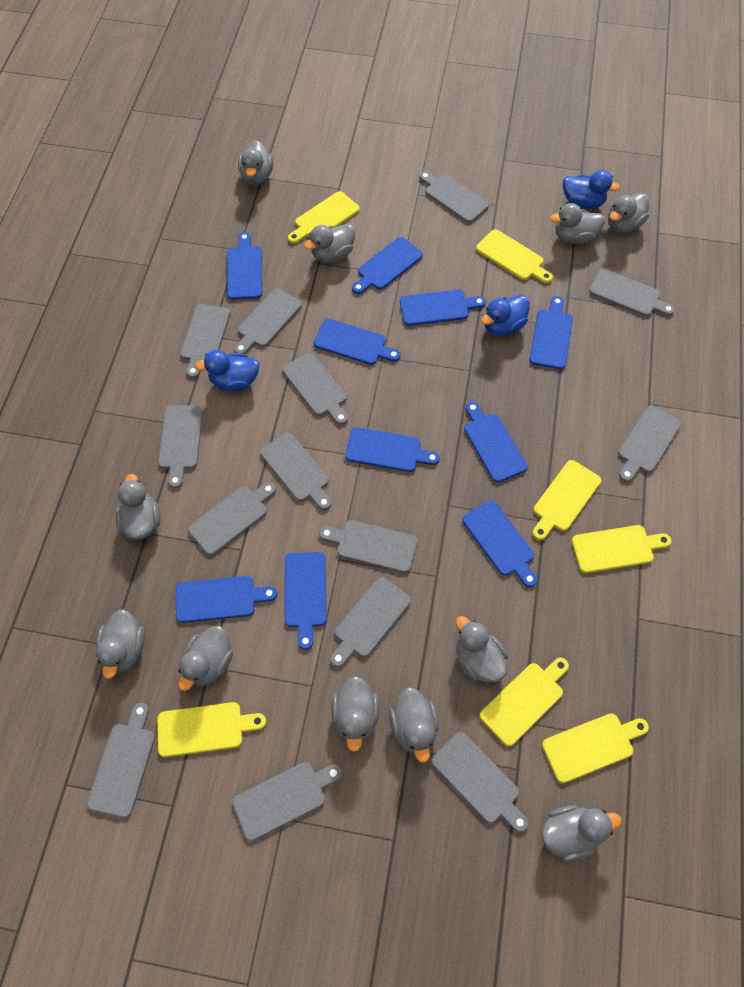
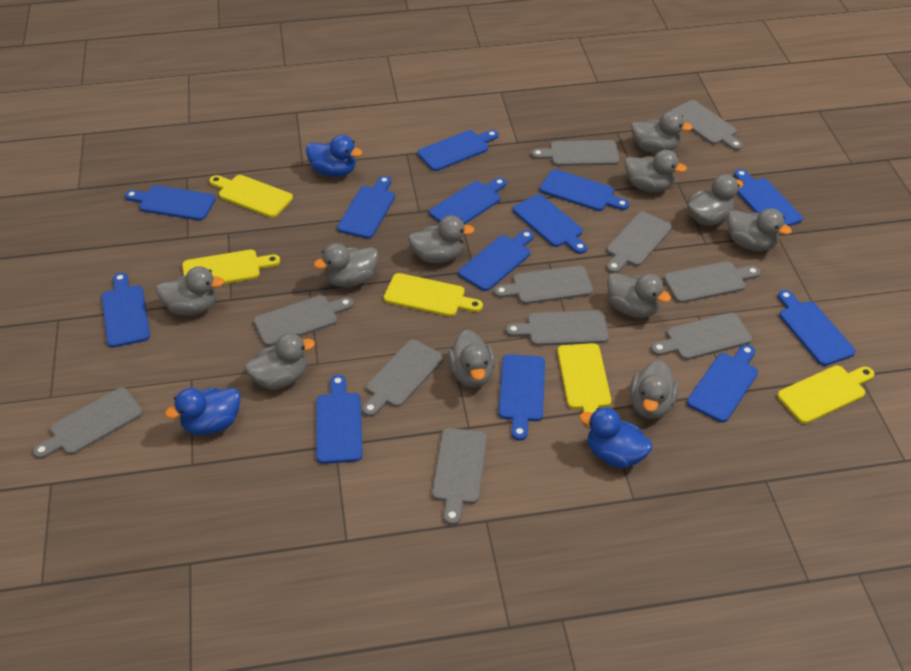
blue cutting board: [176,576,277,623] [227,232,262,300] [284,552,327,650] [313,319,401,365] [345,427,440,472] [352,237,423,294] [400,290,486,326] [462,500,537,587] [464,402,528,483] [530,296,573,369] = 10 -> [101,273,150,348] [125,185,216,221] [316,375,363,464] [337,176,395,239] [417,130,499,171] [429,177,506,225] [458,230,534,291] [498,354,545,441] [513,194,587,254] [540,169,629,211] [687,345,758,422] [734,169,803,226] [778,290,856,366] = 13
grey cutting board: [87,703,155,818] [158,405,203,488] [180,304,230,378] [188,482,276,555] [232,762,342,841] [234,289,302,354] [260,433,332,510] [283,353,348,425] [319,520,418,573] [330,577,411,667] [419,171,489,223] [432,732,529,832] [589,269,675,316] [618,406,681,482] = 14 -> [33,388,143,459] [254,295,354,346] [362,340,444,417] [432,428,487,525] [494,266,593,304] [506,310,609,346] [531,140,619,166] [606,212,672,273] [651,313,752,360] [664,261,761,303] [671,100,743,150] = 11
yellow cutting board: [157,702,266,757] [288,191,360,244] [476,229,553,283] [480,657,569,746] [532,460,601,540] [542,713,649,783] [572,525,671,573] = 7 -> [182,250,280,284] [209,175,293,218] [384,273,483,317] [557,343,611,427] [777,365,874,424] = 5

